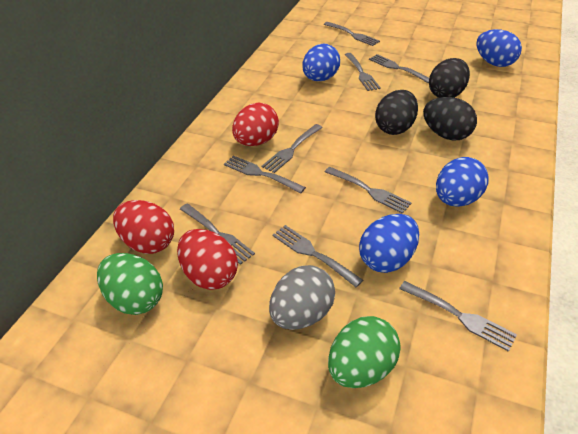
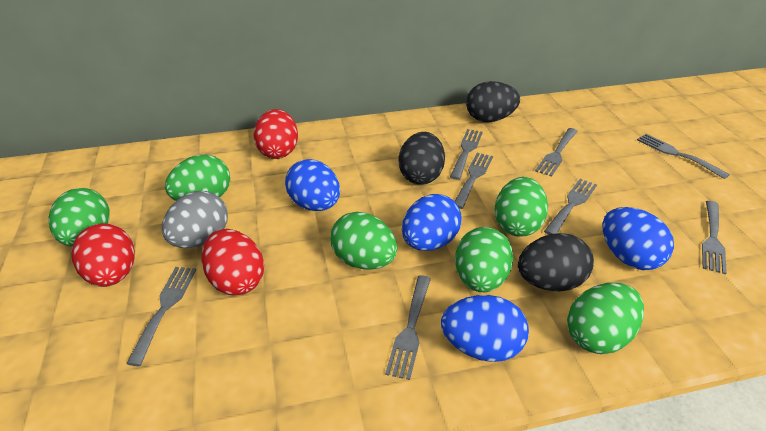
green egg: [97,253,163,315] [328,316,401,388] = 2 -> [49,188,110,247] [165,155,230,201] [330,212,397,269] [455,227,513,292] [495,177,548,237] [567,283,644,354] = 6
grey fork: [180,204,255,265] [224,155,306,193] [262,124,323,173] [272,225,363,287] [324,22,380,46] [325,167,411,214] [344,53,381,91] [369,54,429,83] [399,281,517,352] = 9 -> [126,267,196,366] [385,275,431,380] [450,129,483,180] [454,153,493,209] [535,128,578,177] [544,179,597,235] [637,134,730,179] [702,201,727,274] = 8

